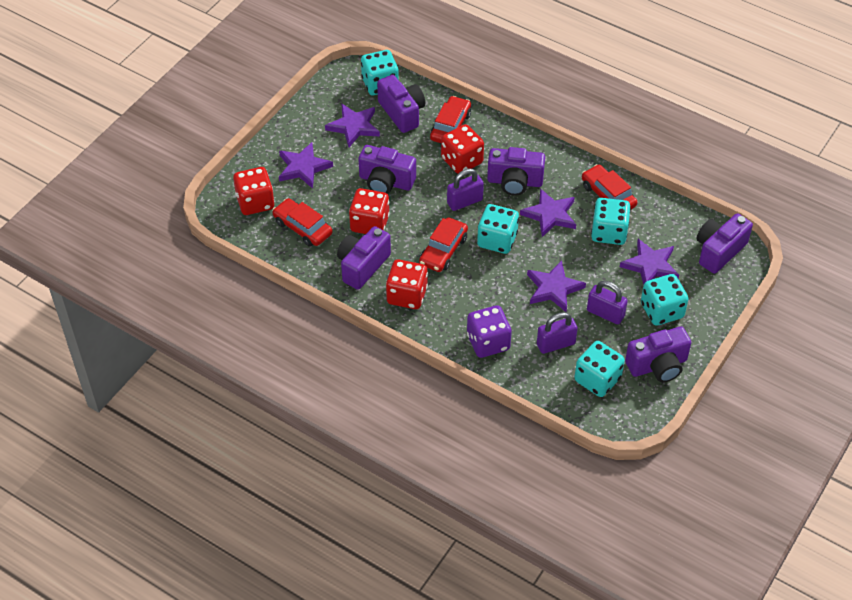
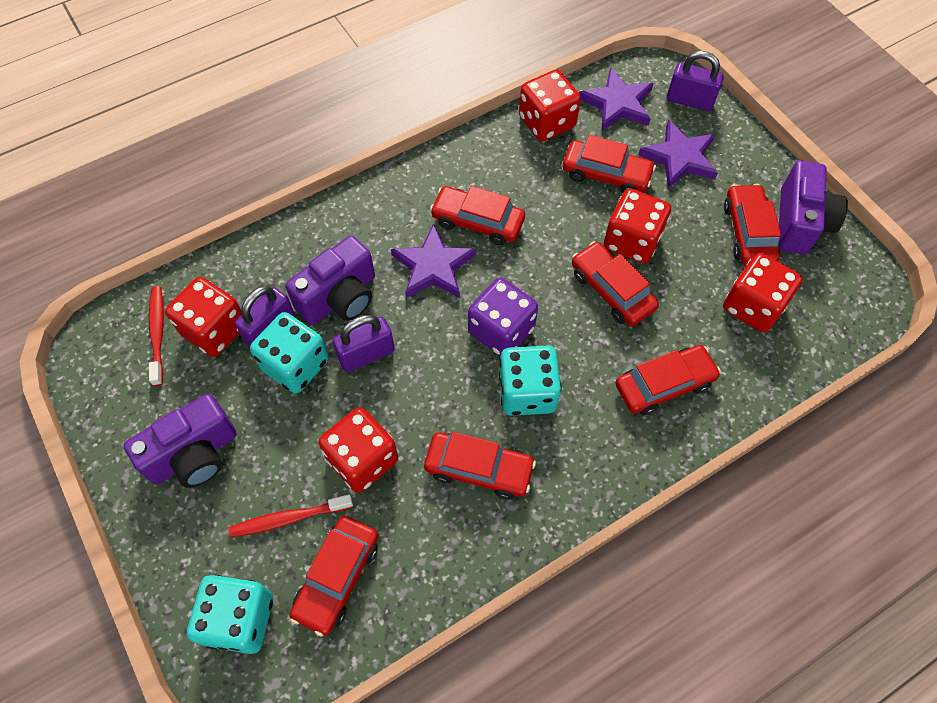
purple camera: [337,226,391,290] [358,145,416,194] [377,75,425,133] [487,147,545,195] [625,326,691,382] [696,213,753,274] = 6 -> [124,394,237,488] [285,235,375,325] [779,160,848,255] = 3
purple star: [279,142,333,188] [325,103,380,147] [520,188,576,237] [527,260,586,312] [620,239,679,285] = 5 -> [391,224,476,298] [579,67,654,131] [638,120,718,189] = 3
red car: [272,198,333,247] [419,217,468,272] [430,96,471,143] [582,164,637,209] = 4 -> [290,516,378,637] [424,432,536,499] [430,186,525,245] [563,135,656,193] [572,241,659,326] [615,345,721,415] [724,184,781,266] = 7
red dice: [233,167,274,215] [349,188,390,234] [386,259,428,309] [441,124,484,174] = 4 -> [165,277,242,357] [318,407,398,493] [519,70,581,141] [604,188,671,264] [723,253,802,332] = 5
red toothbrush: none = 0 -> [149,286,164,386] [228,494,353,538] = 2
turquoise dice: [361,50,399,95] [477,204,519,254] [574,341,625,397] [591,198,631,245] [641,274,688,326] = 5 -> [187,575,273,654] [250,312,329,394] [499,346,562,416] = 3

